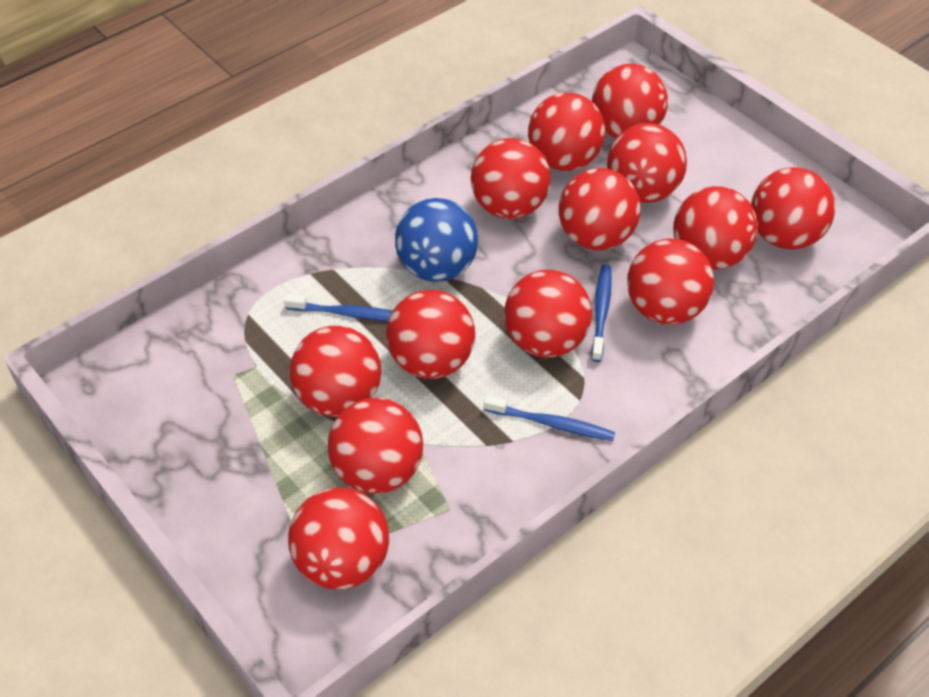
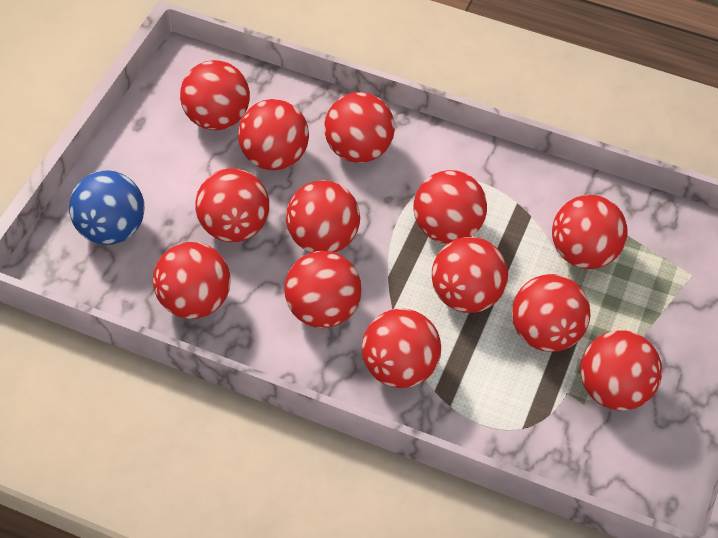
blue toothbrush: [284,295,392,322] [484,396,615,441] [591,264,612,362] = 3 -> none = 0

